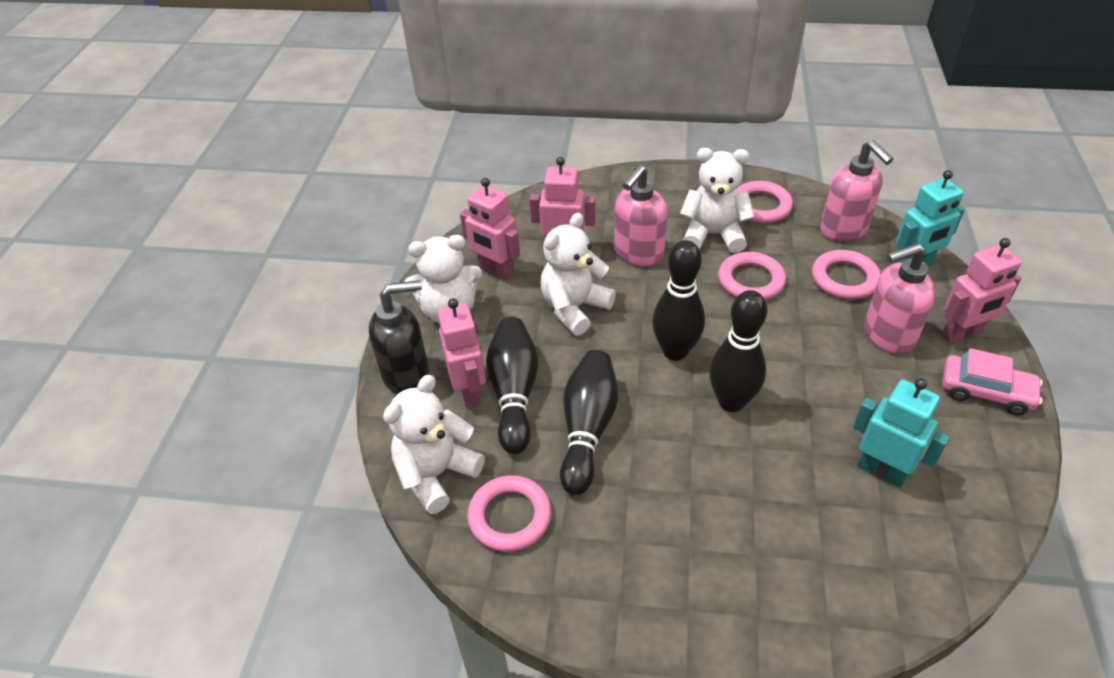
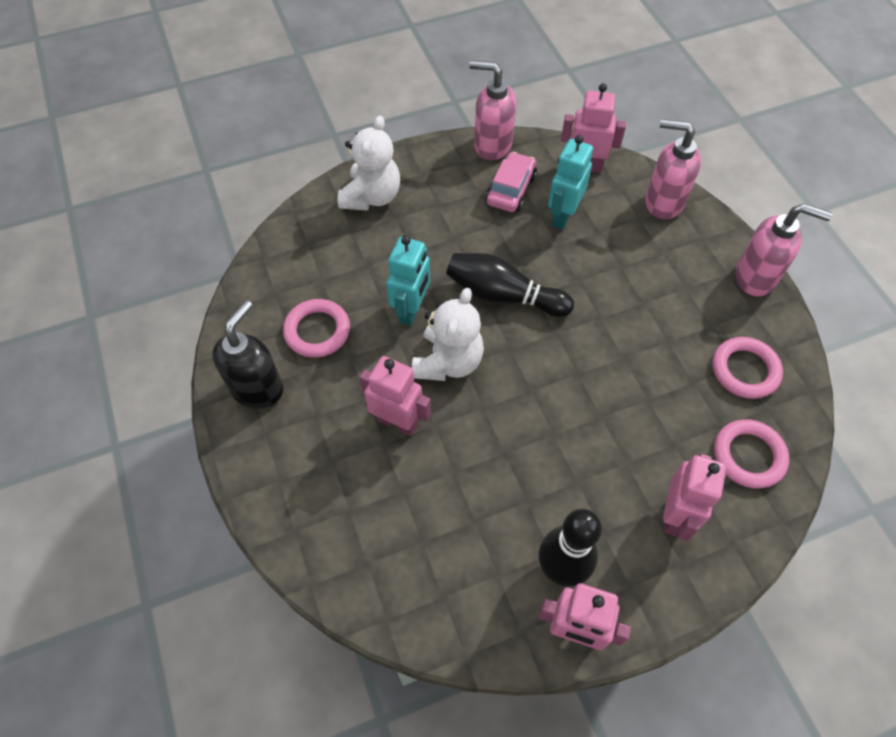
black bowling pin: [486,317,538,454] [560,350,618,495] [652,240,705,361] [709,290,767,412] = 4 -> [446,253,574,317] [539,509,602,587] = 2
pink ring: [467,475,551,552] [718,252,786,300] [737,181,793,223] [812,250,881,299] = 4 -> [283,299,350,358] [712,337,783,399] [714,419,789,489] = 3
white teddy bear: [383,375,485,514] [405,235,482,323] [541,213,616,336] [680,148,754,253] = 4 -> [338,115,400,211] [412,288,484,381] = 2

